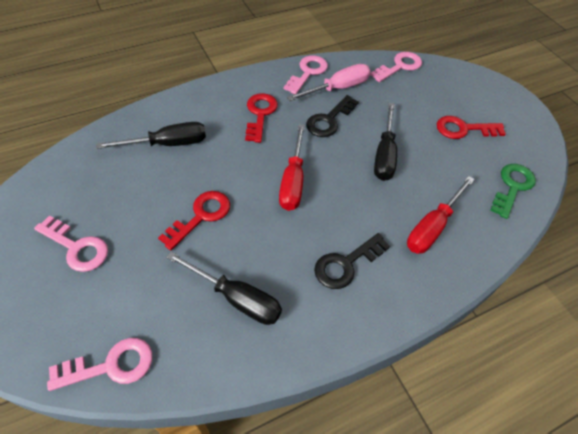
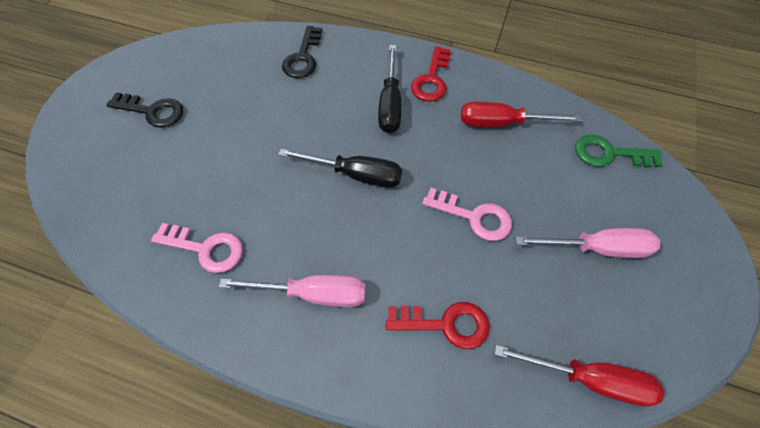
black screwdriver: [96,122,206,149] [166,252,282,325] [374,103,397,181] = 3 -> [278,149,402,188] [378,45,401,133] = 2
pink key: [34,216,108,272] [47,338,152,391] [284,56,328,94] [370,52,422,82] = 4 -> [151,223,243,273] [422,188,512,241] = 2
pink screwdriver: [287,64,370,101] = 1 -> [219,275,366,307] [515,228,660,258] = 2
red key: [158,191,230,250] [245,93,278,143] [437,116,506,139] = 3 -> [386,302,489,349] [411,46,451,102] = 2

